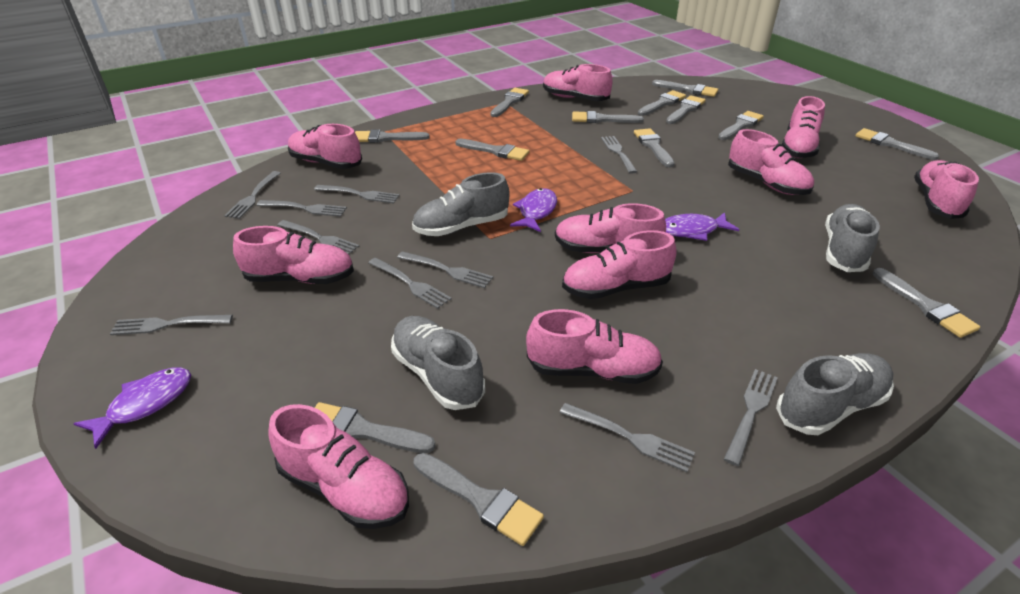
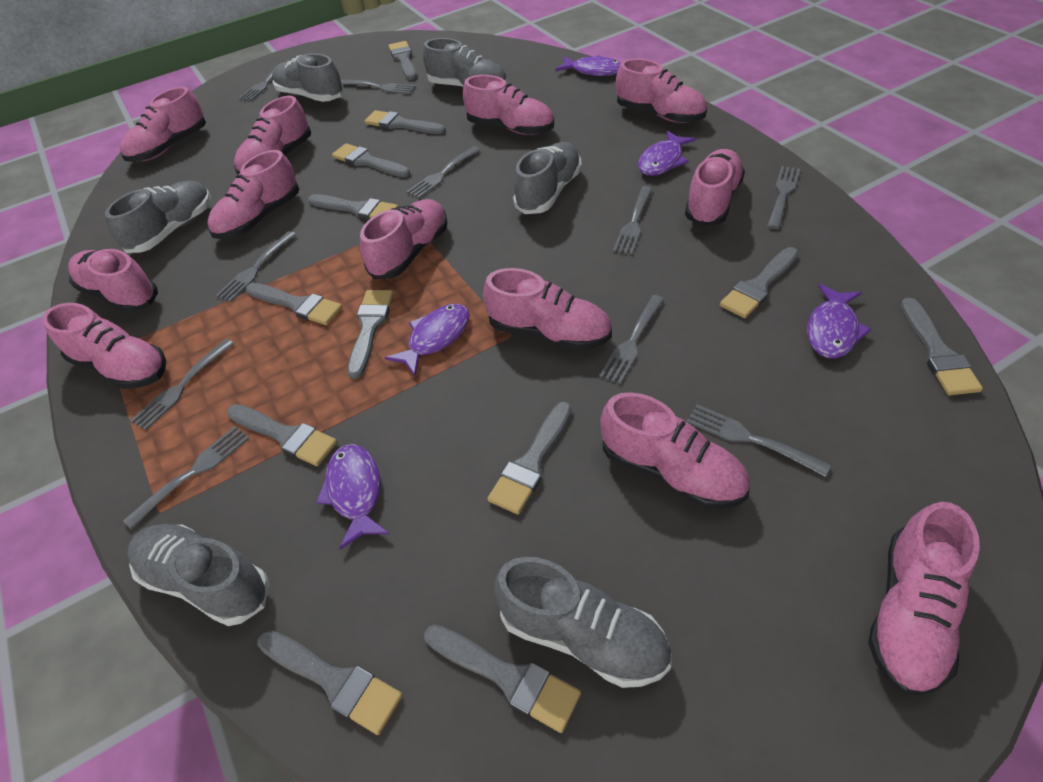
grey brush: [315,402,436,453] [355,130,430,143] [414,453,544,546] [455,139,529,161] [490,88,529,117] [572,111,644,123] [634,128,675,168] [638,90,686,116] [652,80,718,97] [666,95,706,124] [718,111,764,140] [855,128,939,160] [873,268,980,338] = 13 -> [226,404,337,466] [246,283,342,325] [257,630,403,735] [308,194,398,220] [332,143,410,177] [347,290,394,379] [365,110,446,134] [389,41,417,80] [424,625,581,733] [487,402,572,514] [720,247,799,318] [901,298,983,395] = 12
grey shoe: [391,316,485,410] [412,172,509,236] [776,353,894,435] [825,204,880,272] = 4 -> [105,181,211,253] [127,524,269,626] [272,53,344,102] [423,38,507,87] [494,557,671,688] [513,142,582,214] = 6
pink shoe: [233,226,354,284] [268,404,409,529] [288,124,362,169] [526,309,663,384] [543,64,613,101] [555,203,666,253] [562,230,677,299] [728,129,814,195] [782,96,825,158] [914,160,979,219] = 10 -> [42,303,166,389] [68,249,158,313] [120,87,206,162] [208,150,299,239] [234,96,311,175] [360,199,448,279] [463,75,554,135] [483,268,612,350] [600,392,750,509] [616,58,707,123] [685,149,745,226] [868,502,980,696] = 12
purple fish: [73,367,191,449] [510,188,557,232] [665,212,739,241] = 3 -> [316,444,389,550] [385,304,470,376] [555,55,621,76] [638,131,696,176] [807,284,871,358] = 5

